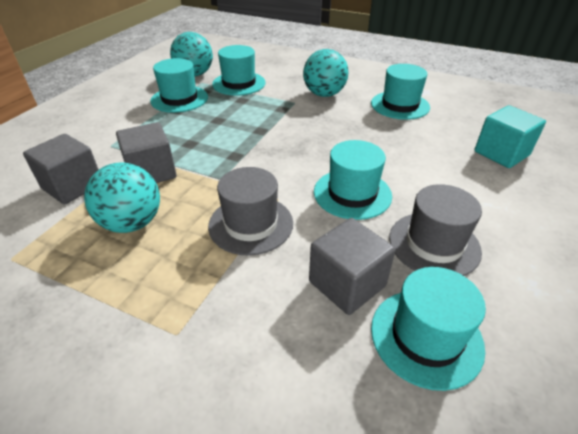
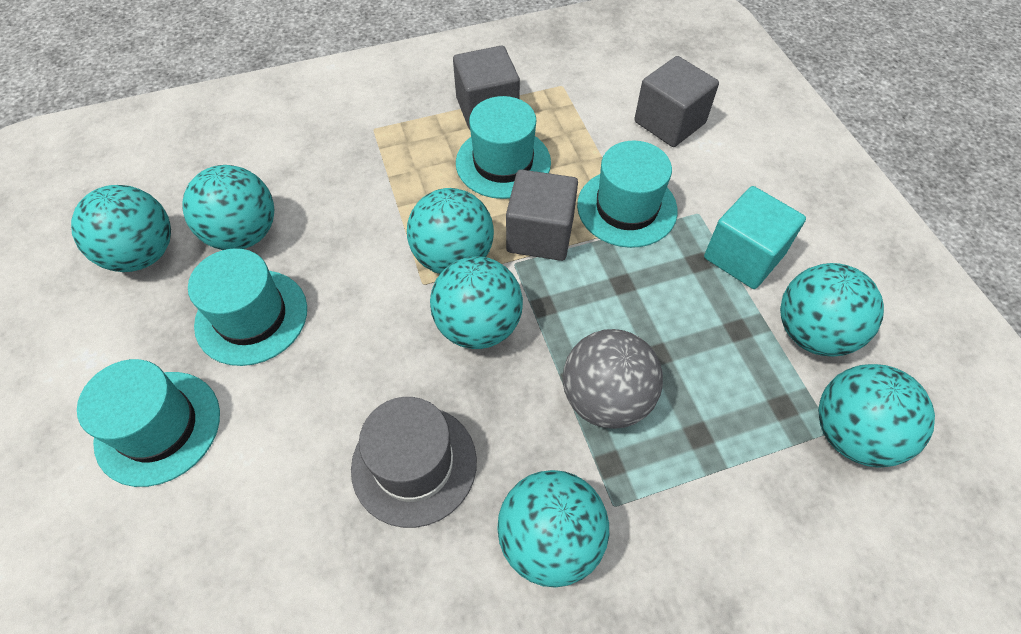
grey ball: none = 0 -> [563,329,663,429] = 1
grey hat: [208,167,293,256] [389,184,482,276] = 2 -> [351,397,477,528] = 1
turquoise ball: [84,163,160,233] [170,32,213,76] [303,49,348,97] = 3 -> [71,185,171,272] [182,165,274,250] [407,188,494,274] [430,256,523,349] [498,470,609,587] [780,263,884,356] [818,364,935,468] = 7
turquoise hat: [150,58,208,113] [212,45,266,96] [314,140,392,220] [371,64,430,120] [371,267,486,391] = 5 -> [77,359,220,487] [188,248,307,366] [456,96,551,199] [577,141,678,248] = 4

